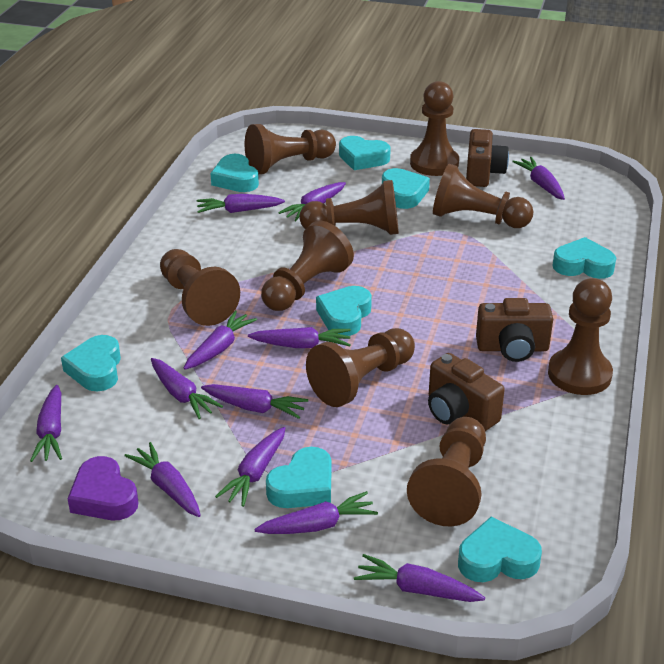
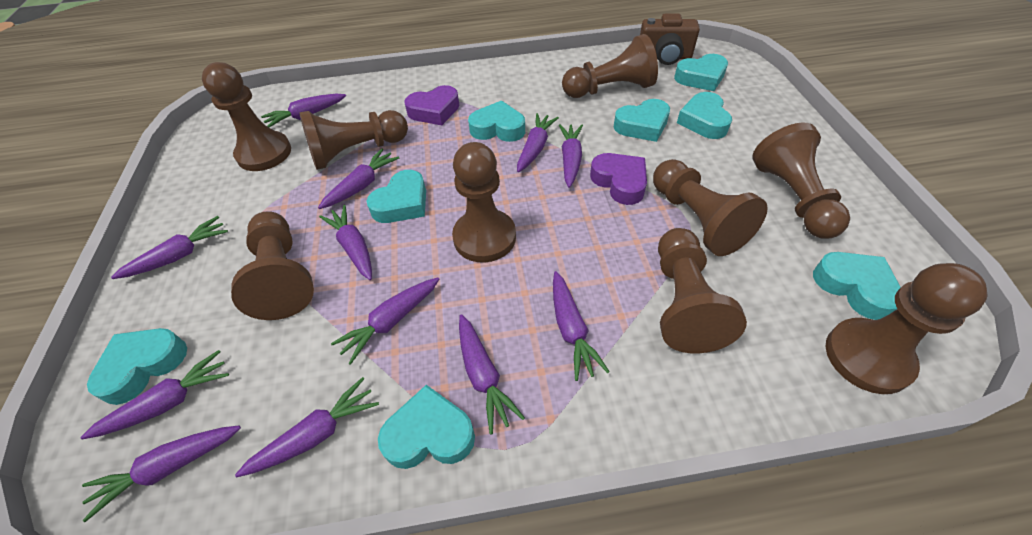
brown camera: [428,353,505,431] [466,129,509,187] [476,298,553,362] = 3 -> [640,13,700,65] = 1
purple heart: [67,456,139,520] = 1 -> [404,85,460,125] [590,153,647,205] = 2

